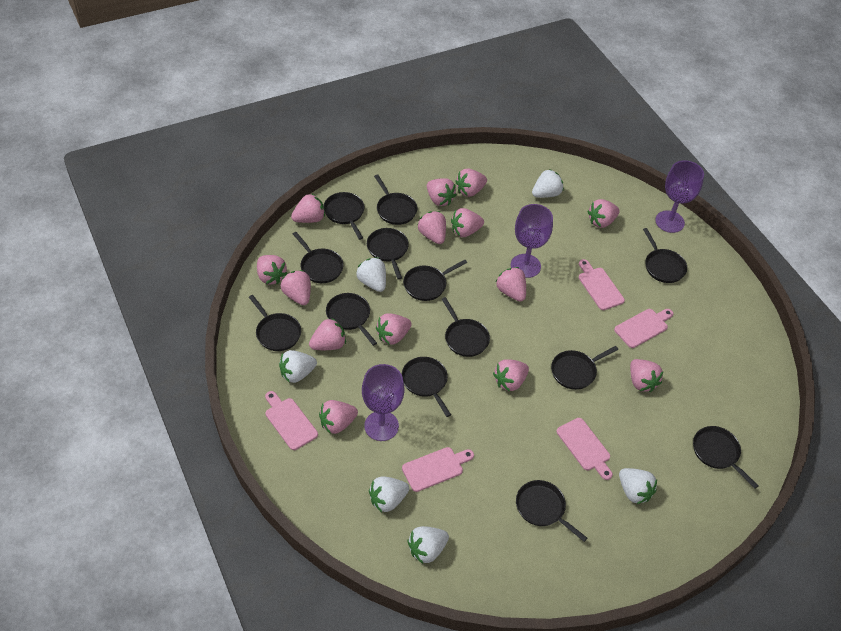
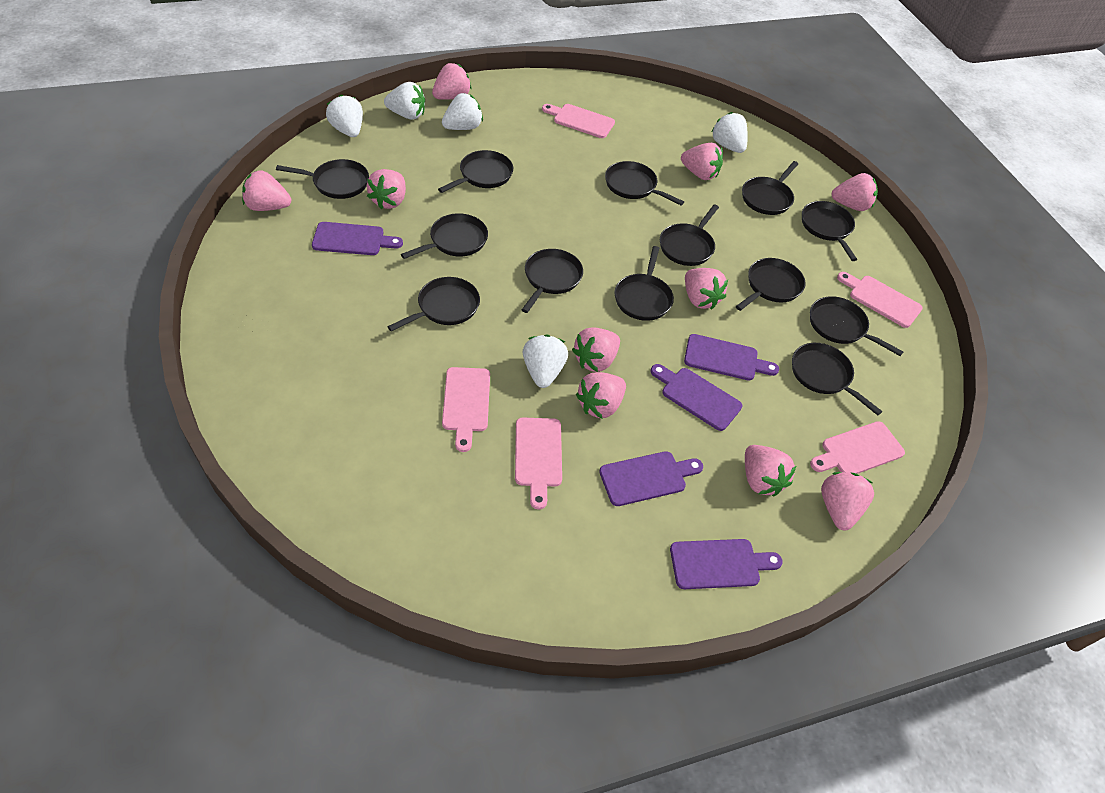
pink strawberry: [257,255,288,284] [281,270,311,305] [291,194,325,223] [309,318,346,350] [319,400,358,434] [376,314,412,345] [418,211,446,244] [427,178,457,206] [451,208,484,237] [455,169,487,197] [493,359,529,392] [495,267,526,302] [587,199,620,228] [630,359,663,392] = 14 -> [242,170,291,211] [367,169,406,209] [432,63,471,100] [572,327,620,372] [576,372,626,418] [681,143,723,180] [685,268,728,310] [745,445,796,497] [821,472,874,530] [831,173,878,211] = 10
purple cutting board: none = 0 -> [312,222,403,255] [599,451,703,506] [651,364,742,431] [670,539,783,589] [684,334,779,381] = 5
purple goblet: [362,364,405,441] [511,204,553,278] [655,160,704,233] = 3 -> none = 0
white strawberry: [279,350,317,383] [356,257,386,292] [369,476,409,512] [407,526,449,564] [532,169,564,198] [619,468,657,504] = 6 -> [326,94,363,137] [384,82,425,120] [442,93,483,130] [523,334,568,388] [711,112,748,153] = 5

